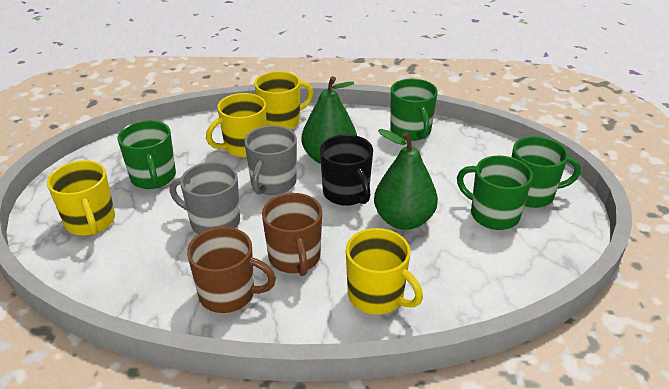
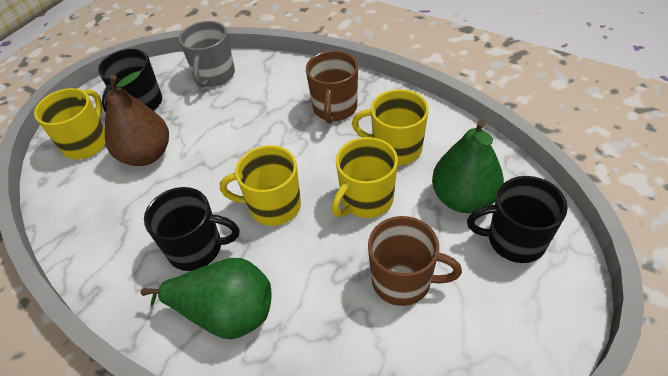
black mug: [320,134,373,206] = 1 -> [98,49,162,112] [144,187,239,271] [467,176,568,263] = 3
brown pear: none = 0 -> [105,71,169,166] = 1
green mug: [117,120,176,189] [390,79,438,141] [457,156,533,230] [512,136,581,208] = 4 -> none = 0
grey mug: [170,162,240,234] [244,125,297,195] = 2 -> [179,21,235,88] = 1

